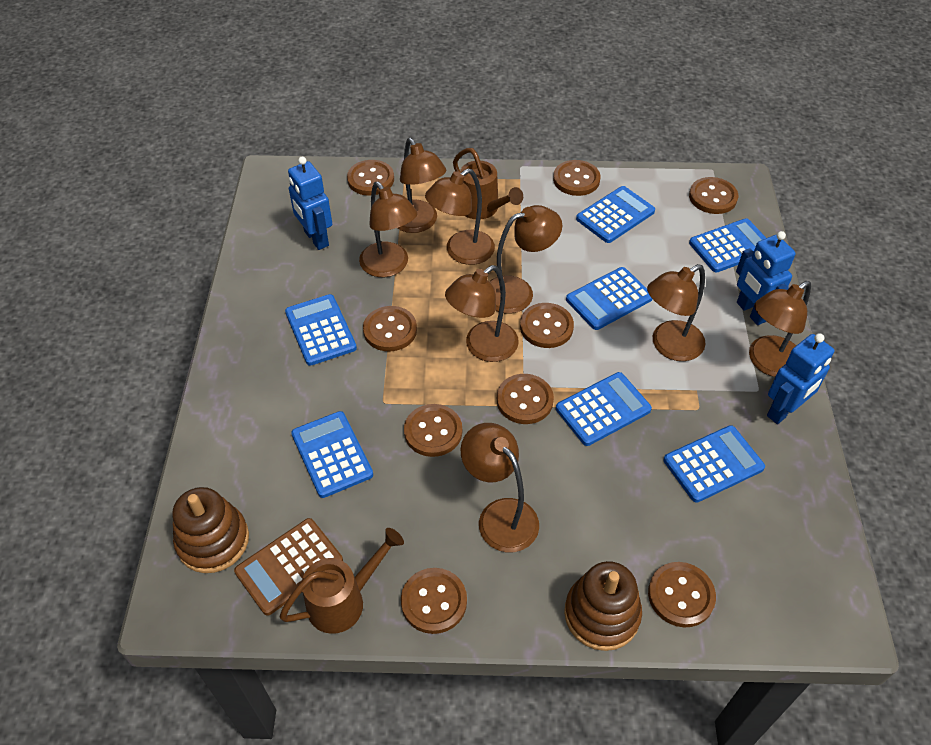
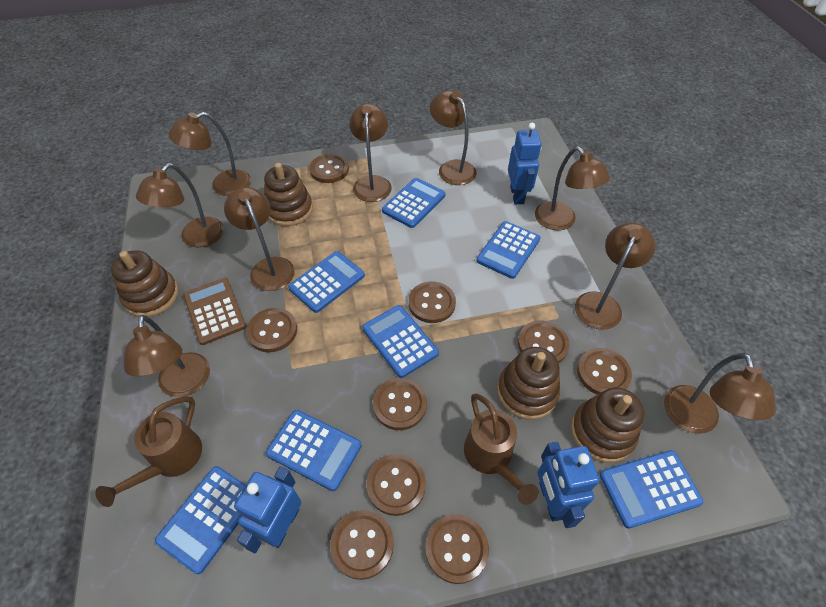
brown lamp: [359,182,418,277] [397,138,446,233] [425,168,495,265] [445,265,519,362] [461,423,539,552] [489,205,562,313] [647,264,706,361] [749,281,811,377] = 8 -> [124,315,210,397] [136,163,224,247] [168,112,251,196] [224,187,295,291] [349,104,392,202] [430,91,476,185] [535,147,610,230] [575,223,656,330] [664,353,776,434] = 9
brown stacking toy: [172,487,249,573] [564,561,642,651] = 2 -> [111,250,179,317] [264,163,313,226] [497,347,560,420] [571,387,644,463] = 4

